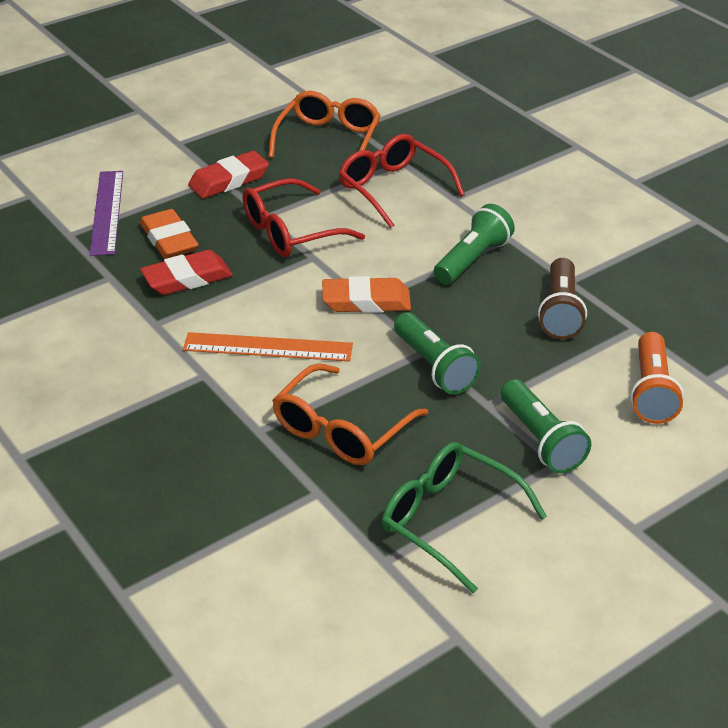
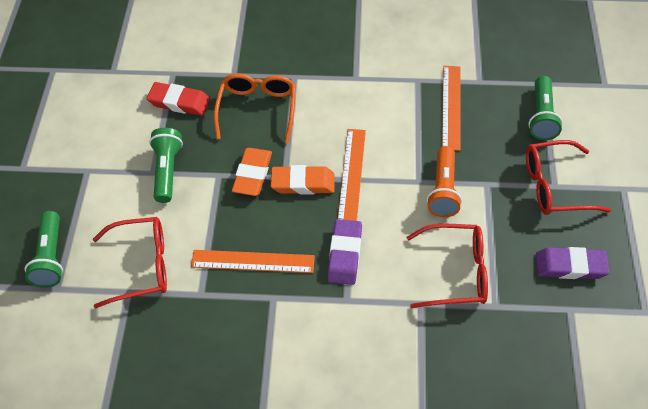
brown flashlight: [538,258,587,339] = 1 -> none = 0
green glasses: [382,442,547,593] = 1 -> none = 0
orange glasses: [269,91,381,158] [272,363,428,465] = 2 -> [214,73,296,143] = 1
orange ruler: [183,332,353,361] = 1 -> [191,250,315,273] [338,129,366,221] [442,66,461,151] = 3
purple eraser: none = 0 -> [327,219,362,285] [536,247,609,279] = 2
purple ruler: [90,171,123,256] = 1 -> none = 0
red eraser: [140,250,233,295] [188,151,269,199] = 2 -> [147,82,210,116] = 1
red glasses: [243,178,365,257] [338,134,465,228] = 2 -> [93,217,167,309] [406,224,488,308] [526,140,611,215] = 3

